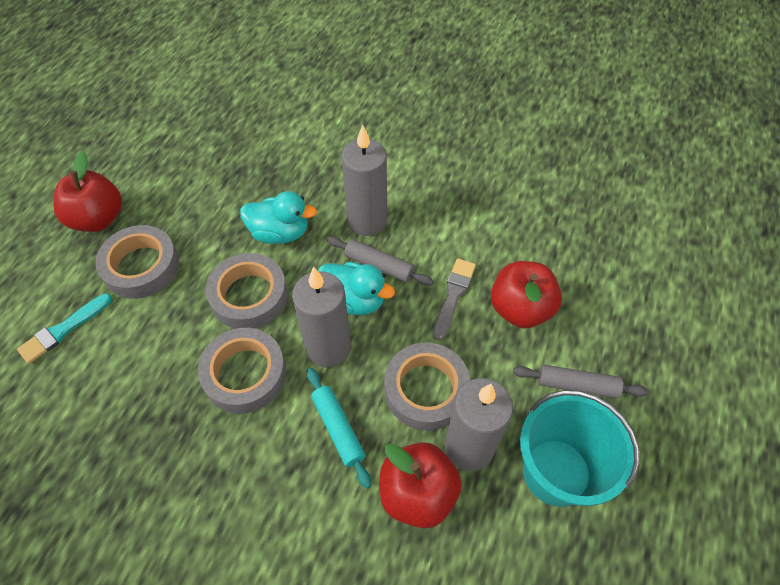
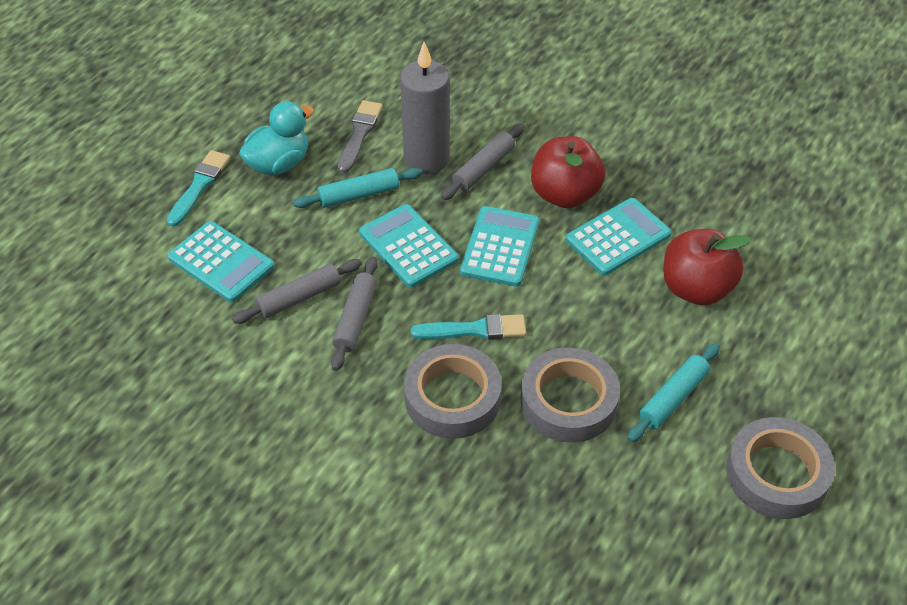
grey candle: [292,267,351,367] [342,125,387,236] [445,378,513,471] = 3 -> [400,42,450,174] = 1
grey rolling pin: [327,236,434,286] [513,365,649,398] = 2 -> [232,259,362,324] [331,257,378,371] [441,124,525,200] = 3
grey tape: [95,225,179,299] [198,328,286,413] [206,253,288,329] [384,343,470,430] = 4 -> [404,344,502,439] [521,348,620,443] [726,417,835,519] = 3
red apple: [53,151,122,232] [380,442,462,528] [491,261,562,328] = 3 -> [531,136,605,208] [663,229,751,305] = 2
turquoise brush: [17,293,112,364] = 1 -> [167,150,230,227] [411,314,526,339] = 2
turquoise bucket: [520,390,640,507] = 1 -> none = 0
turquoise calculator: none = 0 -> [168,221,275,302] [359,204,459,288] [460,206,540,287] [566,198,672,276] = 4
turquoise duck: [240,191,317,244] [318,262,395,315] = 2 -> [239,101,314,175] = 1
turquoise rolling pin: [307,368,371,489] = 1 -> [293,168,422,208] [627,343,720,442] = 2

